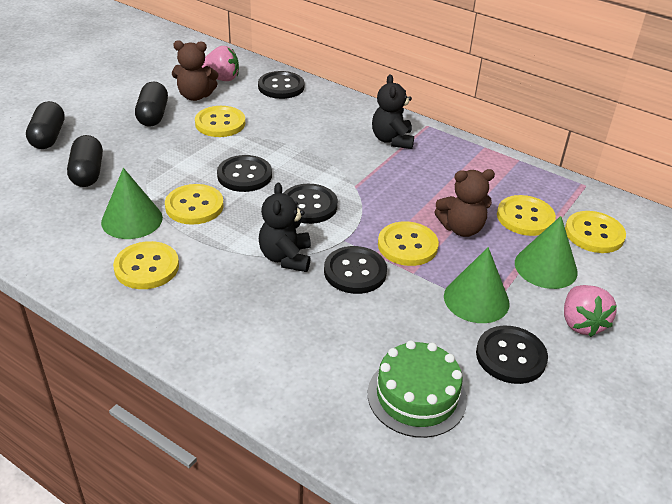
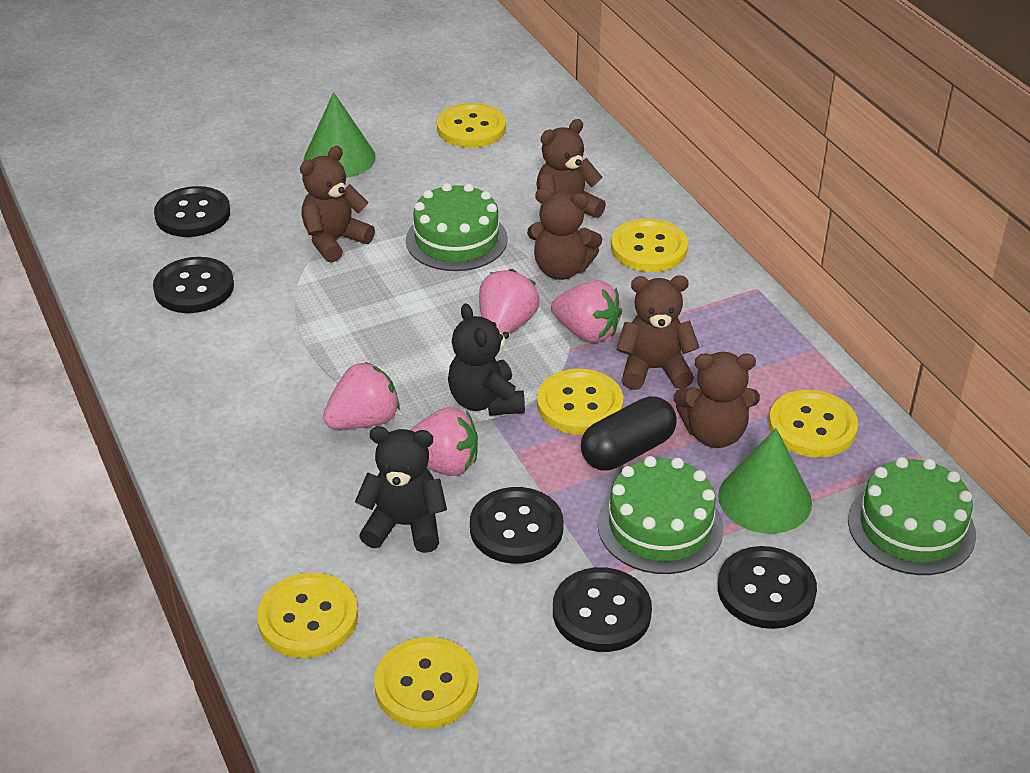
black capsule: [26,101,65,149] [67,135,103,187] [135,82,168,127] = 3 -> [581,396,677,471] = 1
brown teddy bear: [172,40,218,101] [434,169,495,237] = 2 -> [300,146,375,263] [527,188,602,280] [536,119,606,218] [616,275,700,390] [674,352,760,448] = 5
green cake: [368,340,467,438] = 1 -> [406,183,508,271] [598,456,724,574] [848,457,976,575] = 3
green cone: [101,168,163,239] [444,247,510,323] [515,216,578,289] = 3 -> [304,92,376,178] [718,428,812,533] = 2
pink strawberry: [202,46,239,81] [564,285,617,337] = 2 -> [323,362,400,429] [410,407,478,476] [479,269,539,333] [551,280,622,343] = 4

